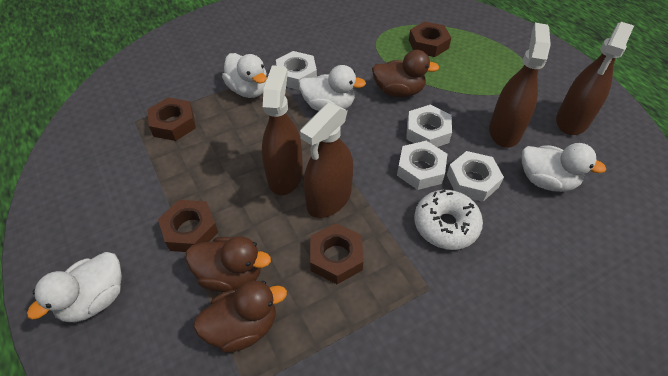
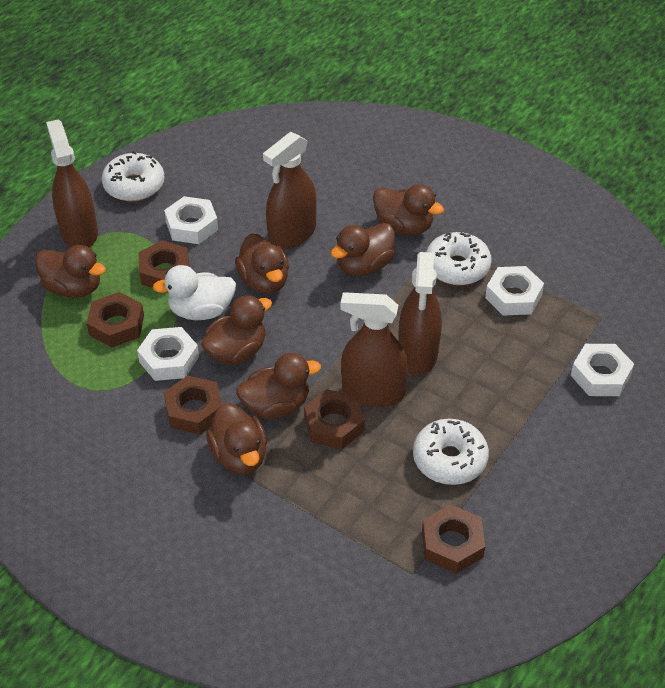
brown duck: [186,236,271,292] [193,281,287,353] [372,50,440,97] = 3 -> [35,245,106,298] [201,295,272,365] [206,403,267,474] [235,233,289,294] [236,353,321,419] [331,223,395,276] [373,184,444,235] = 7
brown nut: [147,97,196,141] [158,200,218,252] [310,223,364,284] [409,21,451,57] = 4 -> [87,292,144,347] [138,240,189,288] [164,376,222,435] [304,389,365,449] [422,504,486,573] = 5
white donut: [414,190,483,250] = 1 -> [102,151,164,201] [413,419,489,485] [426,232,491,285] = 3
white duck: [27,252,122,322] [222,53,267,98] [299,65,366,111] [522,143,606,192] = 4 -> [152,265,236,320] = 1

